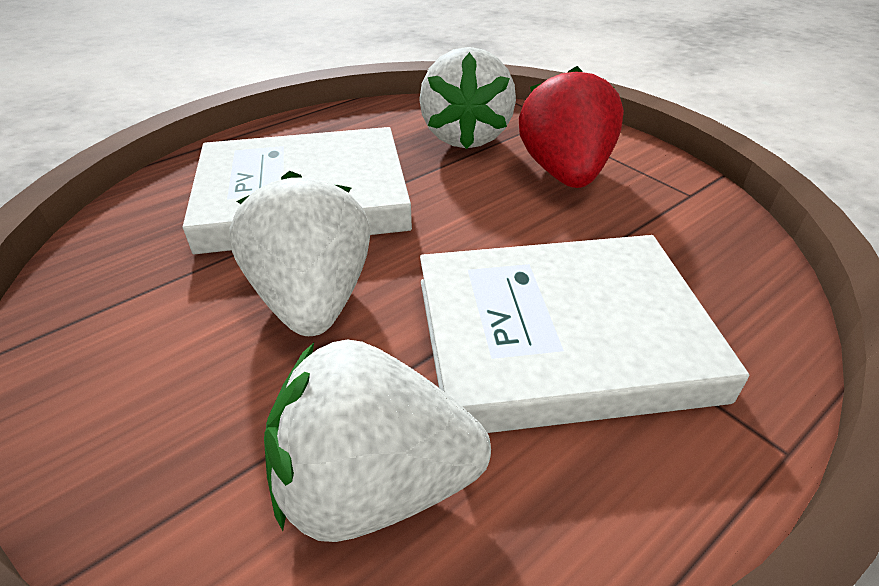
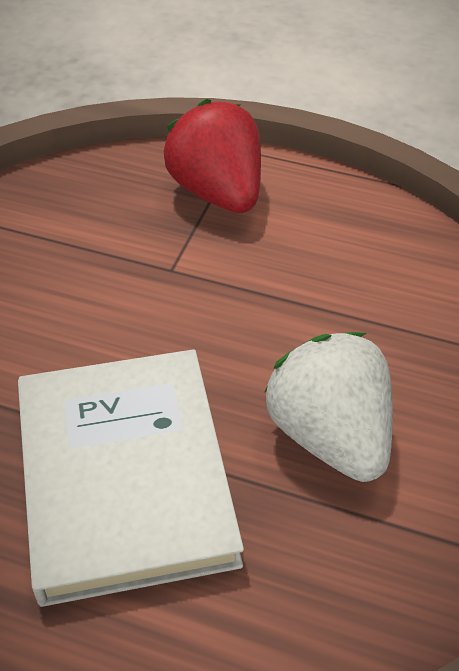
white book: [183,127,412,254] [420,235,749,433] = 2 -> [18,349,244,607] = 1
white strawberry: [230,171,371,336] [264,339,491,542] [419,47,516,149] = 3 -> [264,332,393,482] = 1

